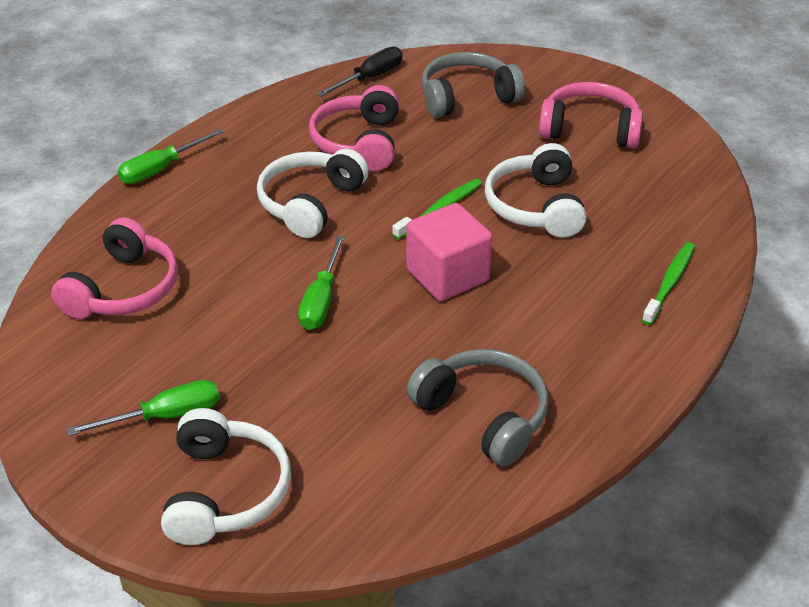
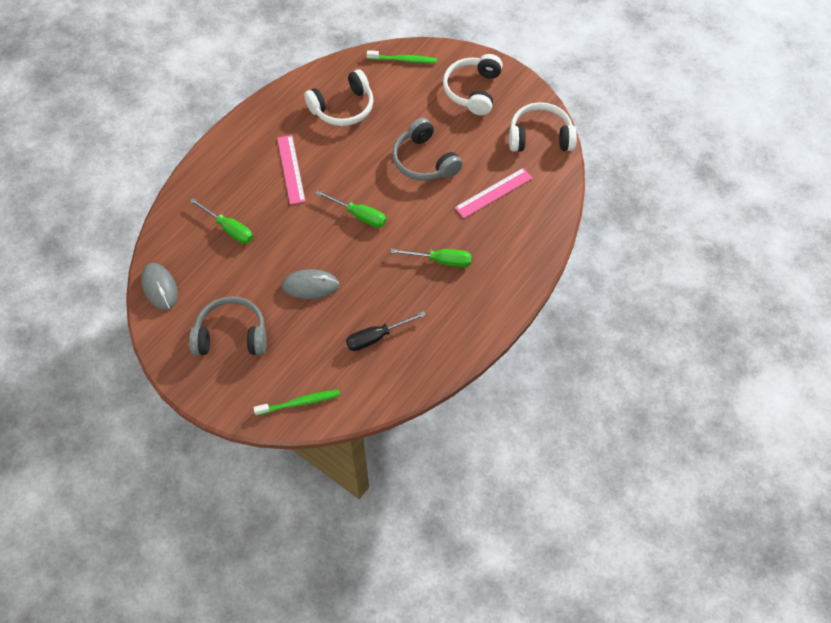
grey mouse: none = 0 -> [141,263,178,310] [282,269,339,299] = 2
pink cube: [406,203,492,301] = 1 -> none = 0
pink headphones: [51,217,178,319] [309,85,399,171] [539,82,643,148] = 3 -> none = 0
pink ruler: none = 0 -> [277,135,306,205] [455,168,533,218] = 2

